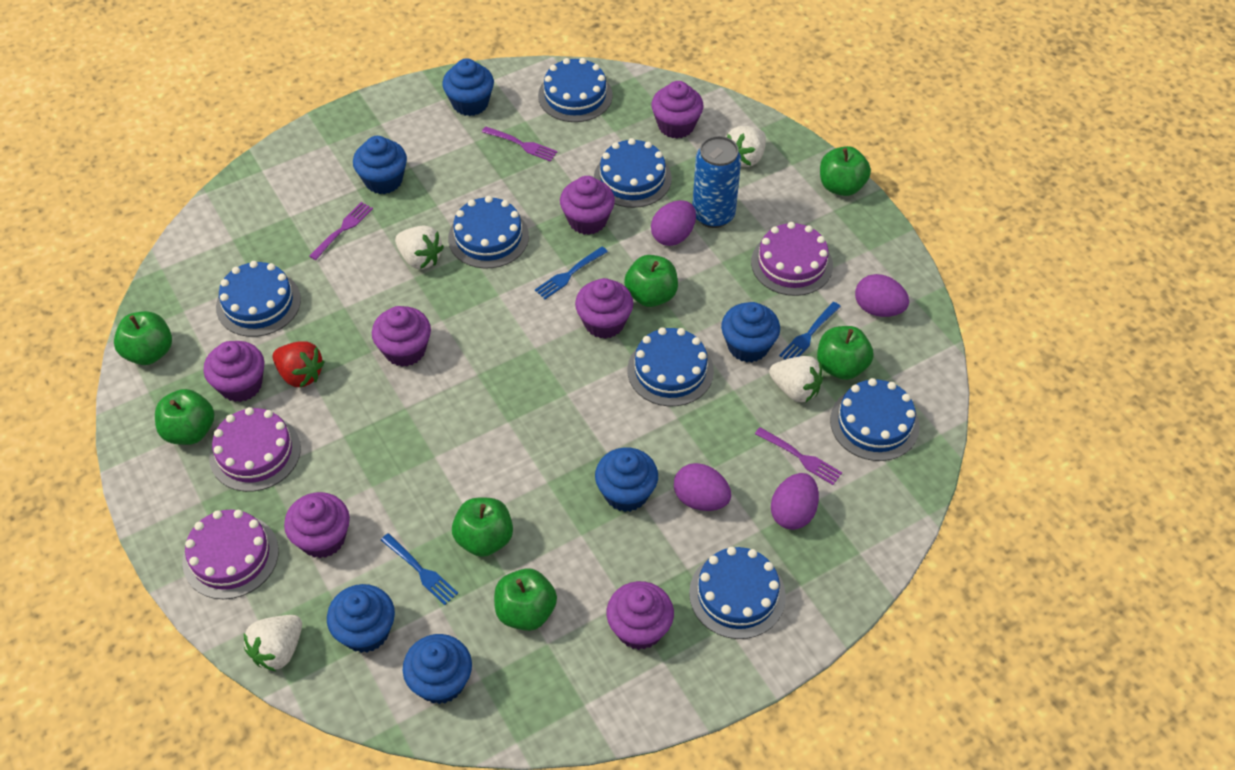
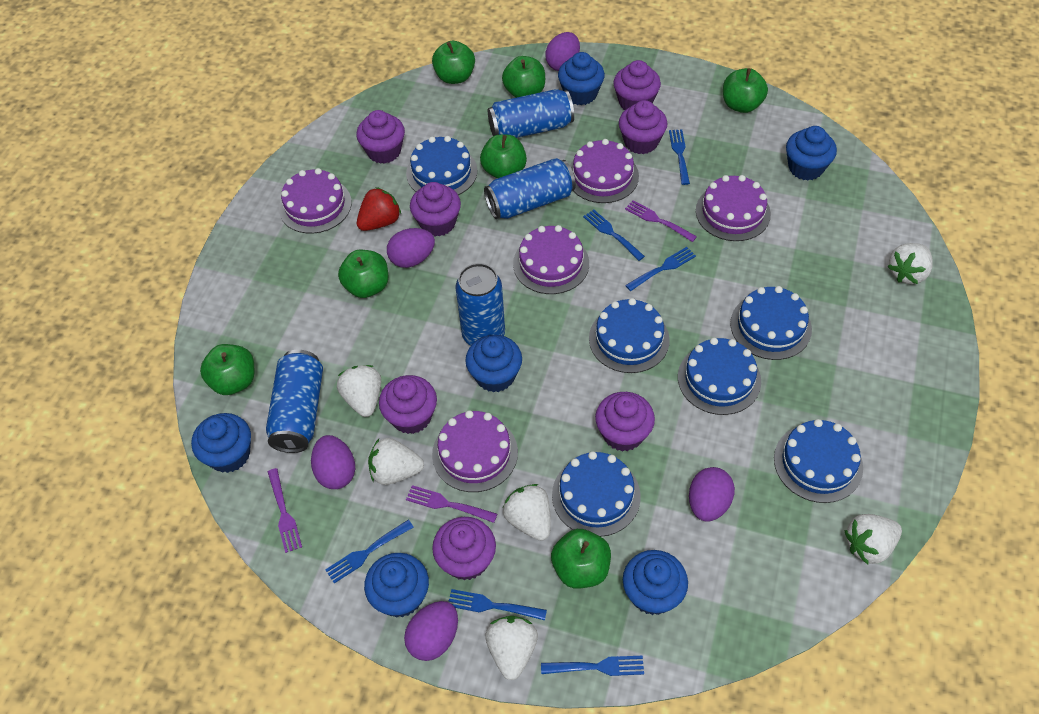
blue cake: [216,261,301,337] [448,196,529,268] [538,58,613,122] [594,138,672,208] [627,327,714,406] [689,547,786,639] [830,378,920,461] = 7 -> [406,136,477,195] [552,451,641,537] [589,298,670,373] [678,338,761,415] [730,286,812,360] [774,419,863,503] = 6
blue can: [692,136,741,228] = 1 -> [266,350,323,453] [455,263,505,346] [484,158,576,219] [488,89,574,138] = 4
blue fork: [381,533,458,605] [535,247,608,299] [779,302,841,359] = 3 -> [325,520,414,583] [449,589,547,620] [541,656,644,676] [583,209,645,261] [625,247,696,291] [669,129,690,185] = 6
purple cake: [182,510,279,599] [209,407,301,492] [751,222,833,296] = 3 -> [279,168,352,234] [432,410,518,492] [513,225,589,294] [570,139,639,203] [696,175,771,241] = 5
purple egg: [651,200,696,246] [674,463,731,511] [771,473,819,530] [855,274,909,317] = 4 -> [311,435,355,489] [387,228,435,268] [404,601,458,661] [545,32,580,71] [689,467,735,522] = 5
white strawberry: [244,615,302,671] [395,226,444,269] [727,126,766,167] [769,356,823,403] = 4 -> [337,365,381,417] [368,438,424,485] [485,616,538,680] [503,484,551,541] [844,514,902,564] [887,243,933,284] = 6

